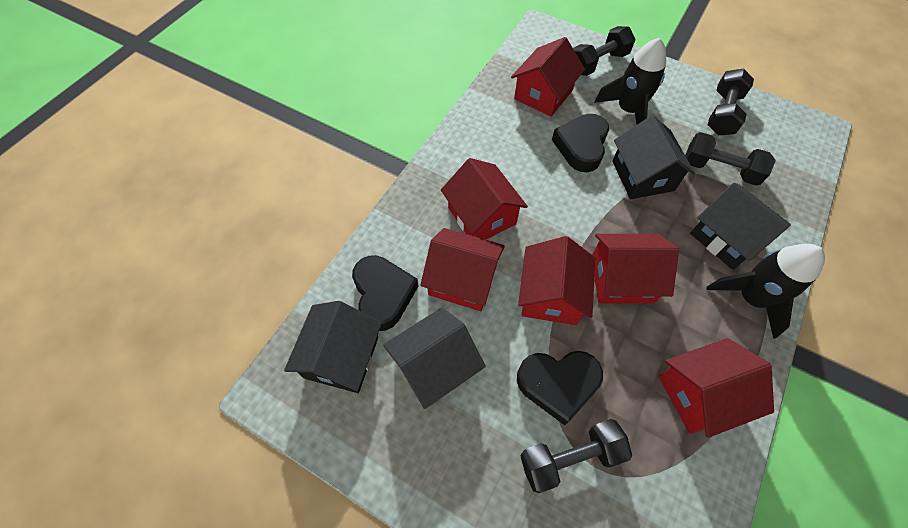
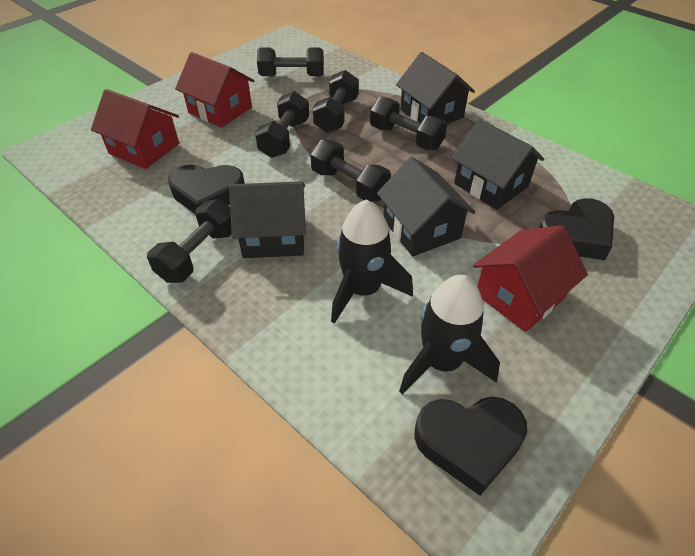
black dumbbell: [520,419,632,493] [573,26,636,76] [685,132,776,186] [708,69,754,135] = 4 -> [147,199,232,283] [255,91,309,158] [257,47,324,76] [310,139,391,202] [313,70,359,133] [370,97,447,150] = 6
red house: [420,228,505,311] [441,158,528,240] [511,37,585,117] [518,236,595,325] [592,234,679,304] [659,338,774,438] = 6 -> [91,89,179,169] [175,52,254,128] [473,225,588,332] = 3

